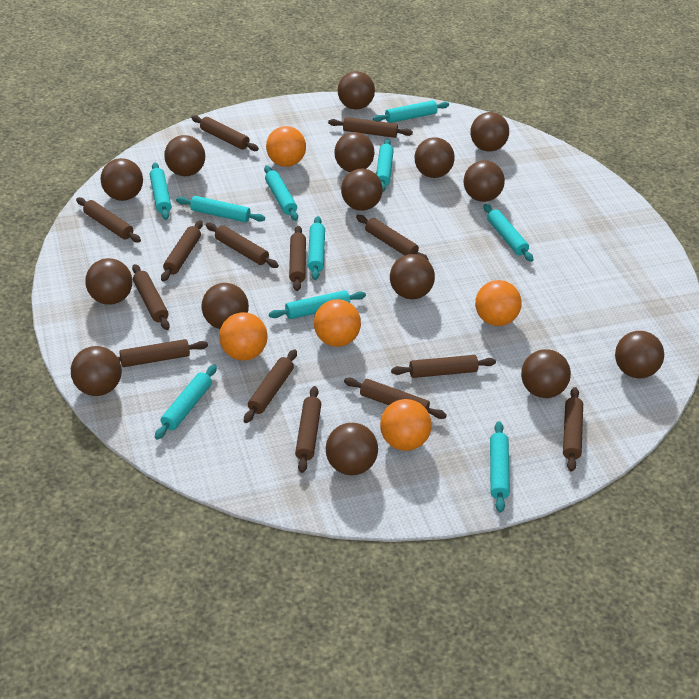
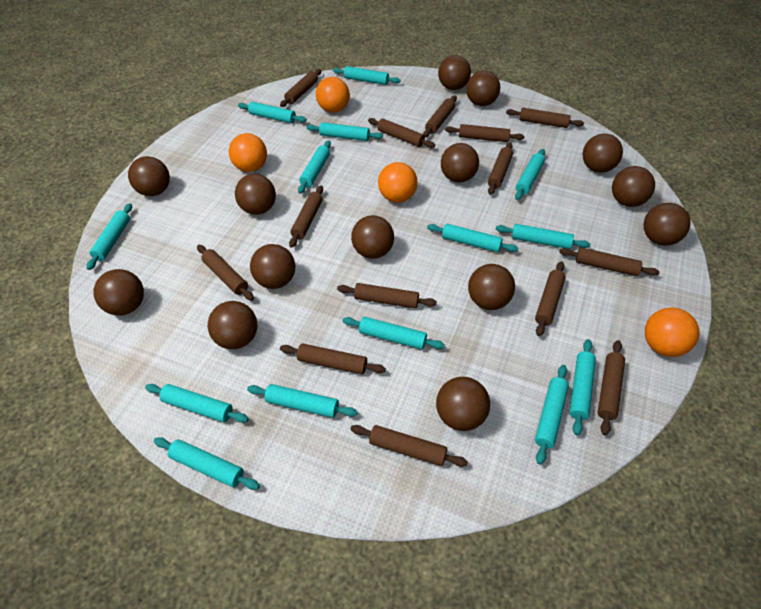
brown ball: [71,346,122,396] [85,258,132,305] [100,158,143,201] [164,135,205,176] [202,283,249,329] [325,423,378,475] [334,132,375,172] [338,71,375,109] [341,169,383,211] [390,254,435,299] [415,137,455,178] [464,160,505,202] [470,112,509,152] [521,349,571,398] [615,331,664,379] = 15 -> [93,269,144,316] [128,156,170,196] [207,301,258,349] [235,174,276,215] [250,244,295,289] [351,215,394,259] [436,377,490,431] [438,55,471,90] [441,143,479,182] [466,70,500,106] [468,264,515,310] [583,134,623,173] [612,166,655,207] [644,203,690,246] = 14
orange ball: [219,312,268,360] [266,126,306,167] [314,299,361,347] [380,399,432,451] [475,280,522,326] = 5 -> [229,133,267,172] [316,77,350,113] [378,162,418,203] [645,307,700,357] = 4
turquoise rolling pin: [150,162,171,220] [155,365,217,439] [176,196,265,222] [264,165,298,221] [269,290,366,319] [308,216,325,280] [373,100,449,123] [376,139,394,193] [484,204,533,262] [490,421,510,513] = 10 -> [86,203,132,270] [145,384,249,423] [154,437,260,490] [238,102,307,123] [247,384,358,418] [298,141,331,194] [306,122,383,141] [333,66,401,85] [343,317,445,349] [427,224,518,252] [496,224,590,249] [515,149,545,200] [535,365,569,465] [569,339,596,436] = 14

